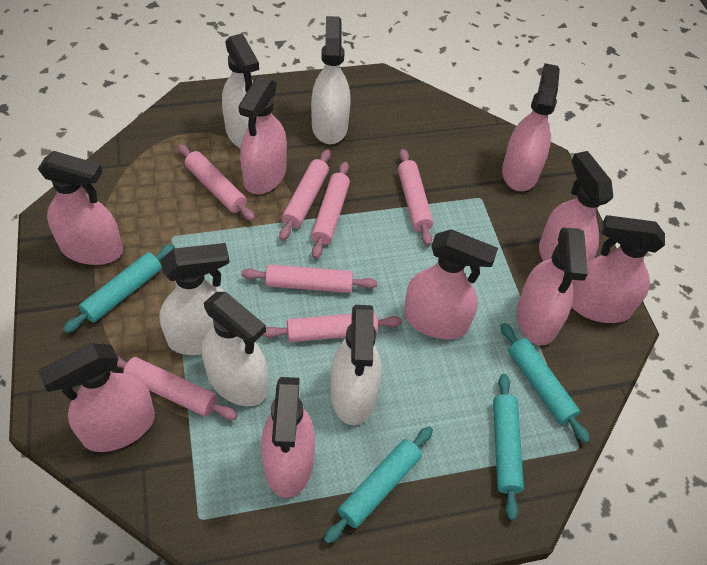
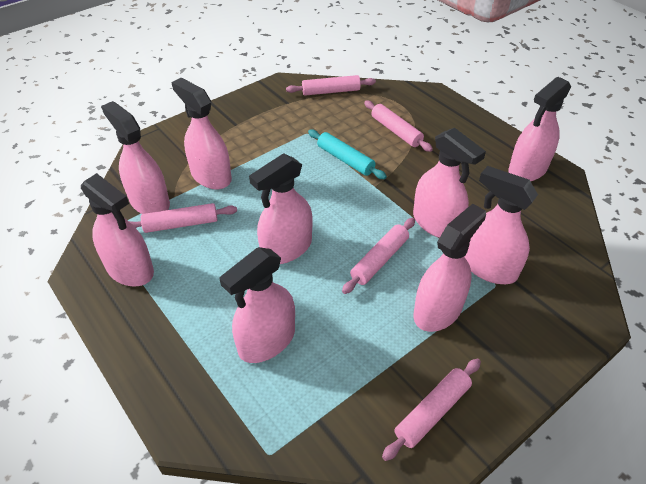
pink rolling pin: [117,355,237,420] [178,144,255,221] [241,264,377,293] [262,312,402,342] [279,149,331,241] [311,162,350,259] [398,149,433,246] = 7 -> [129,203,237,233] [286,75,376,96] [342,218,415,294] [364,101,433,152] [382,358,481,461] = 5
turquoise rolling pin: [63,244,175,333] [324,427,433,544] [493,374,524,520] [501,323,590,443] = 4 -> [308,129,387,179] = 1
white spray bottle: [160,243,230,355] [201,292,268,406] [222,33,259,148] [311,16,351,144] [331,305,382,425] = 5 -> none = 0

